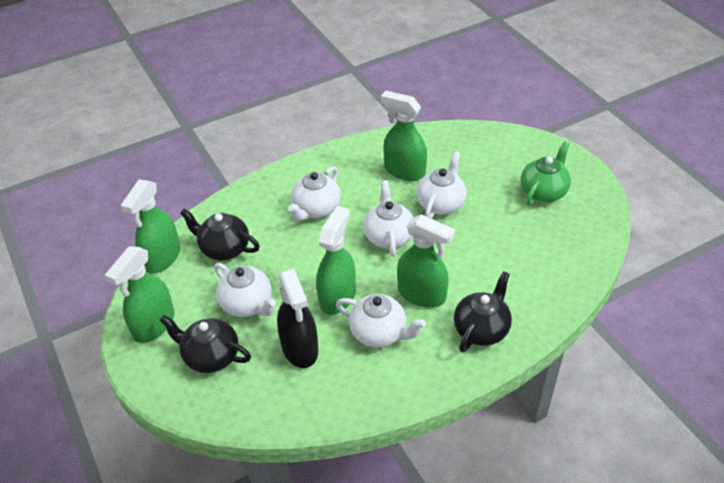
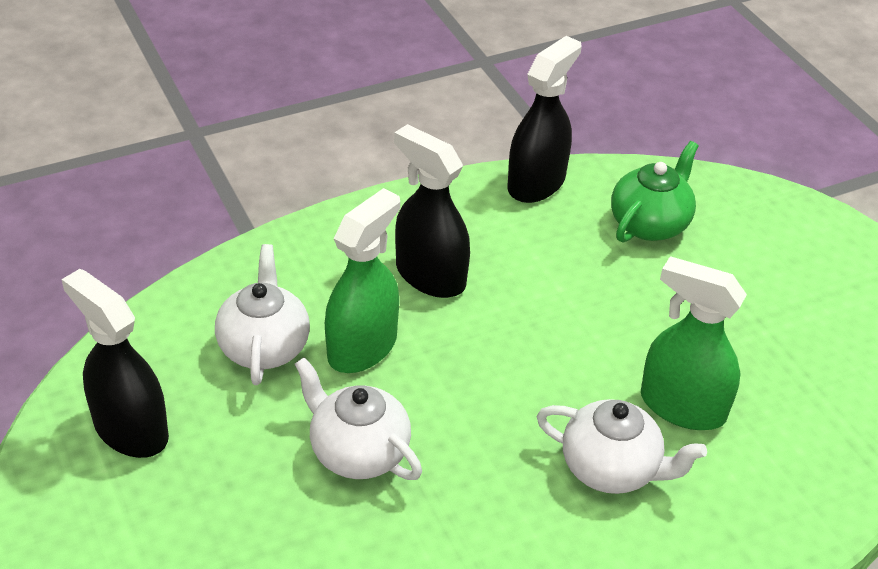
black spray bottle: [277,269,318,368] = 1 -> [61,269,169,458] [394,124,470,298] [507,36,582,203] = 3
black teapot: [159,315,251,373] [180,209,260,261] [454,271,512,352] = 3 -> none = 0
green spray bottle: [105,247,174,343] [121,180,180,274] [316,206,356,315] [381,91,427,181] [397,214,455,308] = 5 -> [325,188,400,373] [641,256,747,430] = 2
white teapot: [214,263,276,317] [288,166,341,221] [336,294,426,348] [364,180,414,257] [417,151,466,219] = 5 -> [215,244,310,385] [295,357,422,480] [537,399,707,494] = 3

